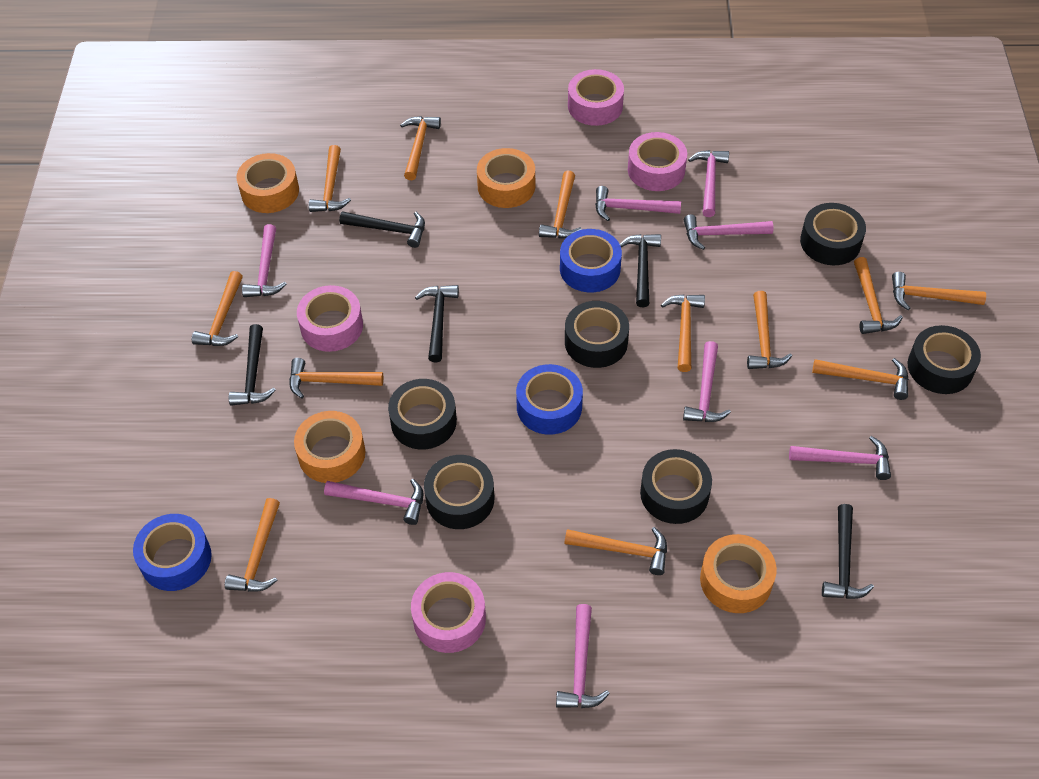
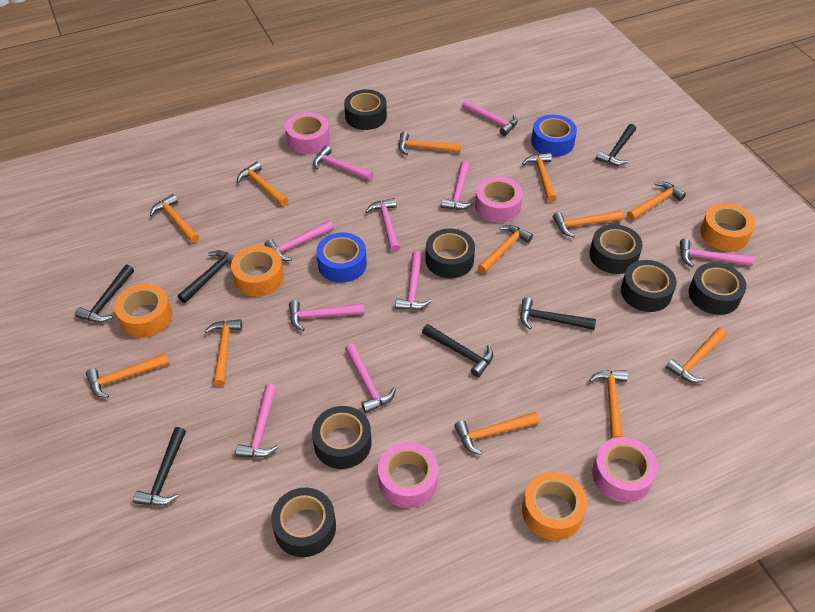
black hammer: [229,324,276,406] [339,211,425,248] [415,285,459,362] [620,234,661,307] [822,504,874,599] = 5 -> [75,265,134,323] [133,427,186,506] [178,250,234,303] [422,324,493,377] [520,297,596,330] [596,124,636,166] = 6
black tape: [388,379,457,449] [424,455,494,529] [565,301,629,368] [640,449,712,524] [800,203,866,265] [908,325,981,394] = 6 -> [271,488,336,557] [312,406,372,469] [344,90,387,130] [425,228,475,278] [589,224,643,274] [621,260,677,312] [689,262,746,315] = 7
blue tape: [133,514,212,591] [516,364,583,435] [560,229,622,292] = 3 -> [316,232,367,283] [531,115,577,157] = 2
pink hammer: [242,224,287,297] [324,479,423,525] [556,604,610,708] [595,186,681,221] [683,341,731,422] [684,214,774,250] [688,150,729,217] [789,436,891,480] = 8 -> [236,384,278,457] [264,220,334,261] [289,301,364,331] [313,146,373,181] [345,343,396,413] [365,198,400,252] [395,252,432,310] [441,161,474,210] [462,100,518,136] [680,238,754,267] = 10

